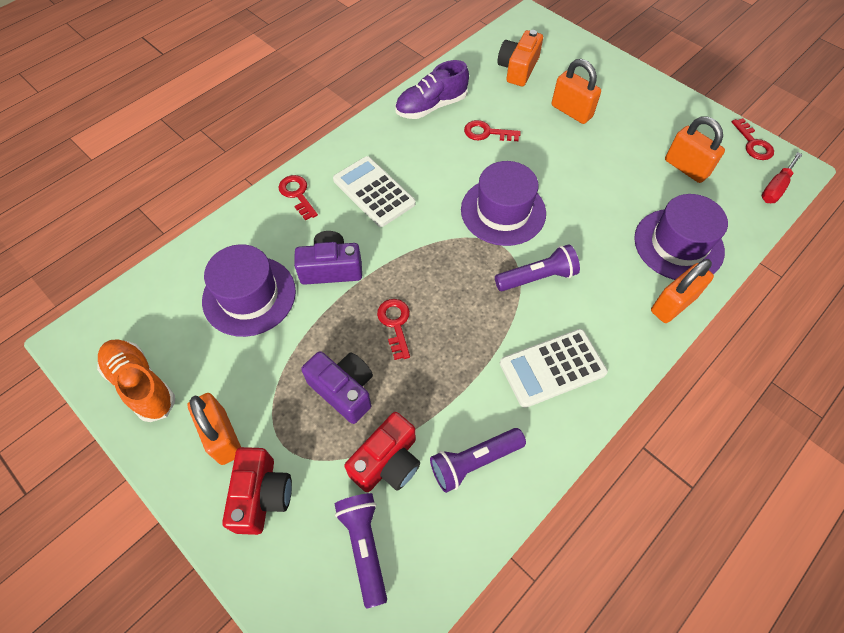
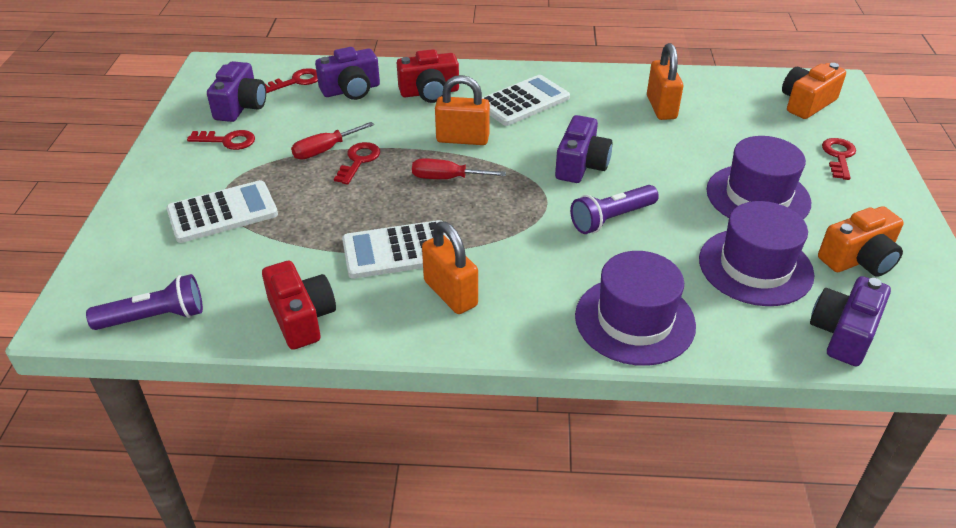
orange camera: [497,30,543,86] = 1 -> [782,63,846,119] [818,206,904,277] = 2
orange padlock: [187,393,241,465] [552,59,601,124] [651,259,714,323] [665,117,725,183] = 4 -> [422,221,478,314] [435,75,490,145] [647,43,683,120] = 3
orange shoe: [97,339,175,422] = 1 -> none = 0
purple camera: [294,231,362,285] [301,351,373,424] = 2 -> [207,61,266,122] [315,47,380,100] [555,115,612,183] [810,276,891,367] = 4
purple flashlight: [335,493,387,609] [430,428,526,493] [495,244,580,291] = 3 -> [86,274,203,330] [570,185,659,234] = 2
purple shoe: [395,60,469,119] = 1 -> none = 0
red screwdriver: [761,152,803,203] = 1 -> [291,122,374,159] [412,158,506,179] = 2
white calculator: [333,156,416,227] [500,329,608,408] = 2 -> [166,180,278,243] [342,220,450,279] [482,75,570,126] = 3

